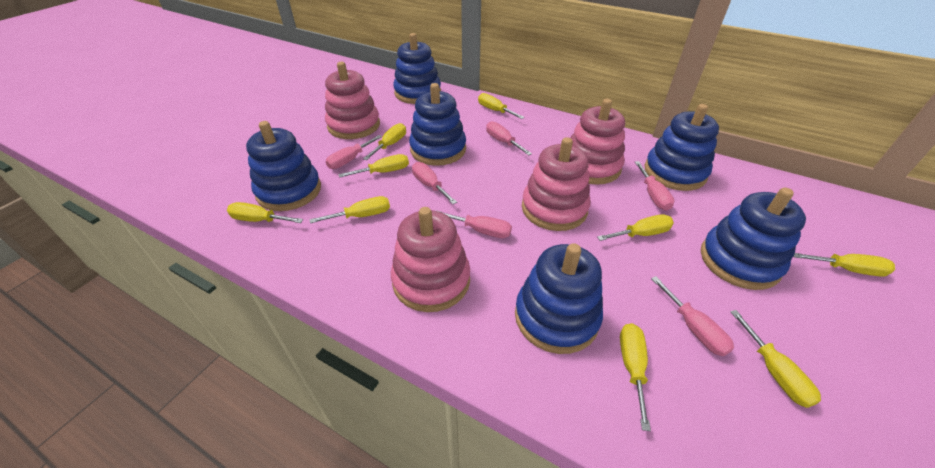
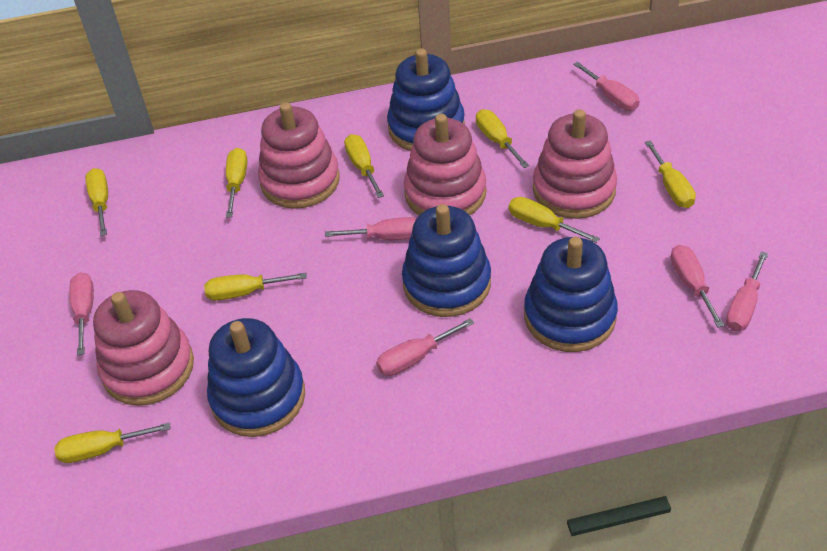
blue stacking toy: [246,121,321,211] [393,33,441,104] [409,83,466,166] [515,243,603,354] [645,104,719,191] [701,188,806,290] = 6 -> [207,318,305,437] [387,49,465,151] [402,204,491,317] [524,237,618,352] = 4
yellow screwdriver: [227,202,303,223] [309,196,390,223] [338,154,409,178] [363,123,406,160] [478,93,525,119] [597,214,674,241] [620,323,651,431] [730,310,821,408] [793,253,895,277] = 9 -> [54,422,171,463] [85,168,108,236] [204,273,307,301] [226,148,247,217] [344,134,384,198] [476,109,529,168] [509,197,600,243] [645,140,696,208] = 8

